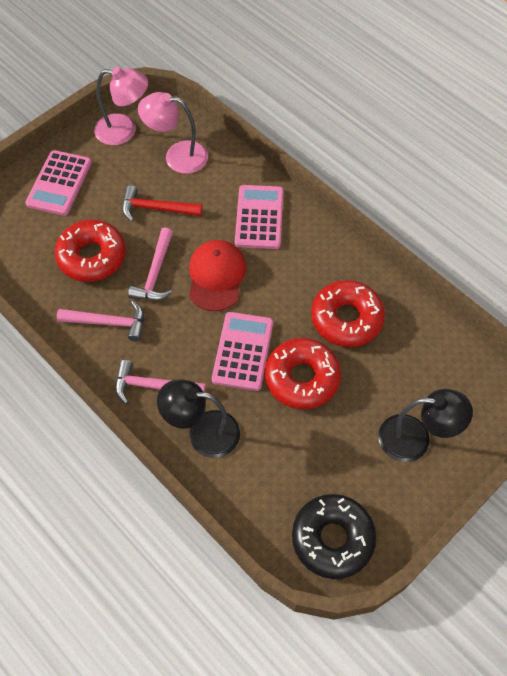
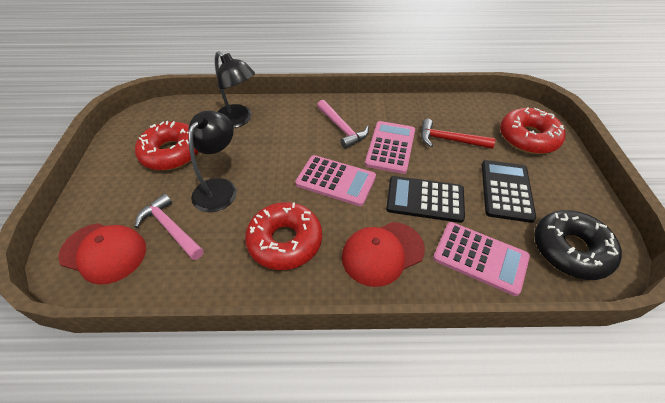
black calculator: none = 0 -> [386,176,465,223] [482,160,536,223] = 2
pink hammer: [57,301,144,342] [115,360,206,404] [128,228,173,300] = 3 -> [135,194,204,260] [317,100,369,149] = 2
pink lamp: [94,67,148,145] [138,92,208,174] = 2 -> none = 0
red cap: [189,240,246,311] = 1 -> [58,223,146,284] [342,222,425,287] = 2

